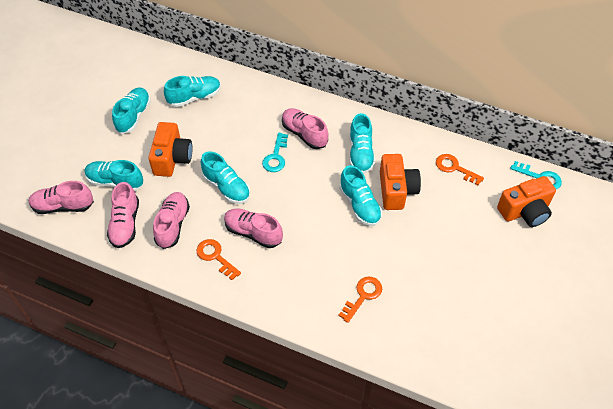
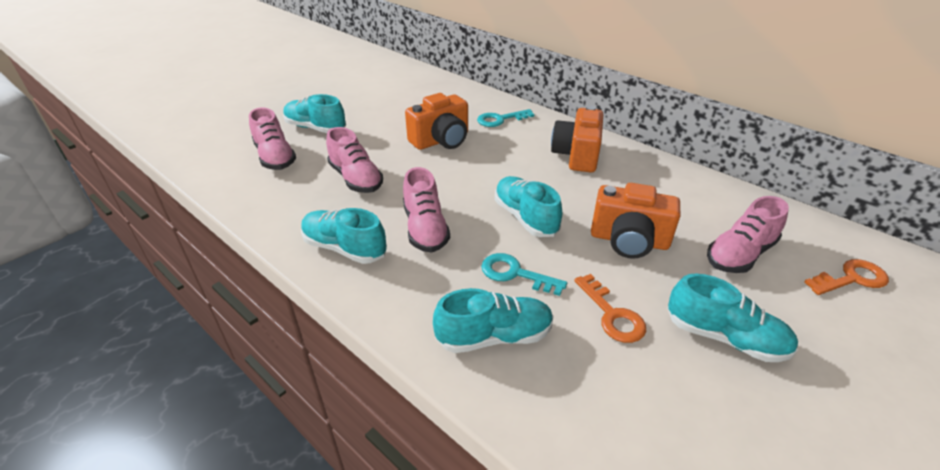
orange key: [197,239,241,280] [338,277,382,323] [436,154,484,185] = 3 -> [574,274,646,343] [804,259,889,295] = 2
pink shoe: [29,181,94,214] [107,182,139,248] [153,192,190,249] [224,208,283,248] [282,108,329,149] = 5 -> [249,107,296,170] [326,127,383,193] [403,167,450,253] [707,196,789,273] = 4
turquoise shoe: [85,160,143,191] [112,88,151,134] [164,76,221,107] [201,151,250,204] [339,165,382,226] [349,113,375,174] = 6 -> [283,94,346,133] [301,208,387,264] [433,288,554,353] [495,176,562,237] [667,273,798,362] = 5

